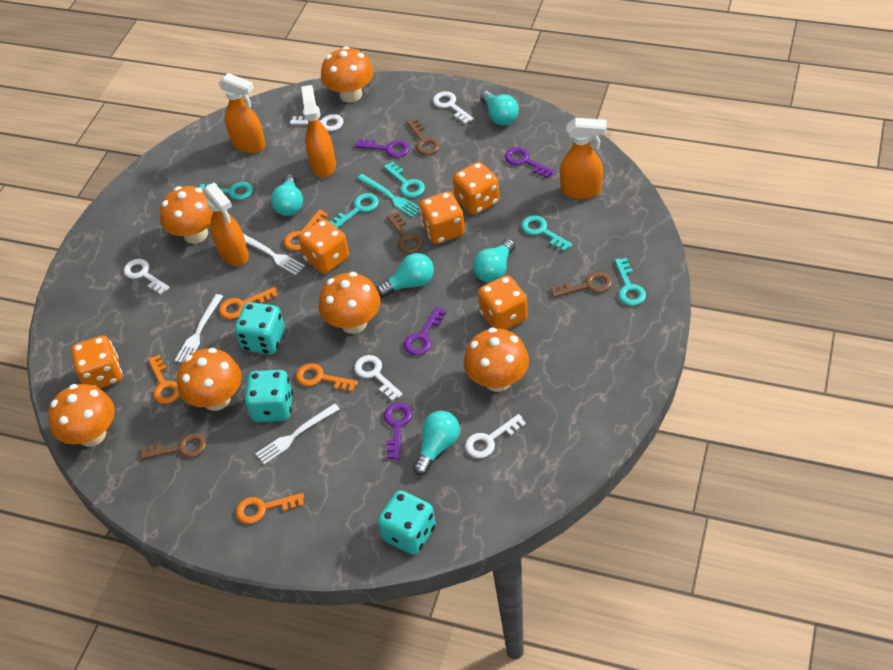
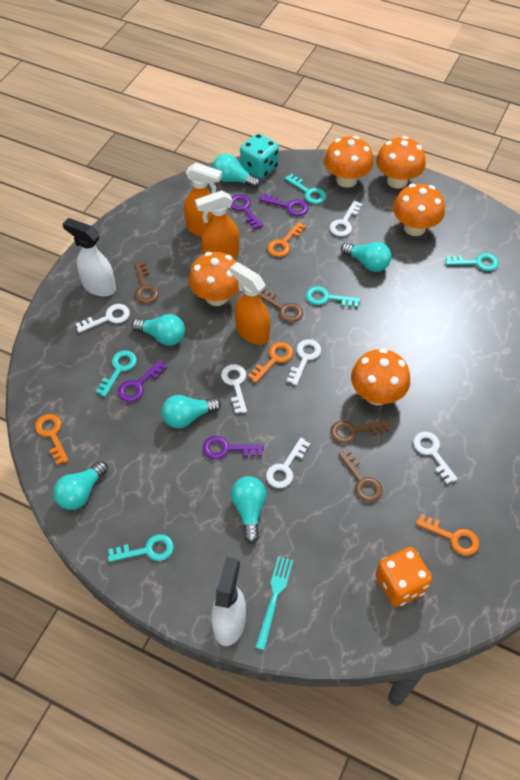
orange dice: [71,335,122,389] [299,219,349,274] [419,191,465,244] [453,162,500,215] [478,275,528,330] = 5 -> [376,547,432,607] = 1
orange key: [148,354,180,404] [219,287,278,319] [236,493,304,524] [284,209,328,251] [296,363,358,392] = 5 -> [35,414,69,465] [248,342,294,383] [267,222,306,257] [416,514,479,556] = 4
orange mushroom: [48,384,115,447] [160,186,213,244] [177,348,242,411] [319,272,381,334] [321,46,374,103] [464,327,529,392] = 6 -> [188,252,239,306] [324,136,374,188] [351,348,410,405] [376,136,426,189] [393,184,445,236] = 5
orange spray bottle: [203,183,249,266] [218,73,266,153] [301,85,336,178] [560,118,607,199] = 4 -> [184,163,222,237] [195,190,239,258] [230,262,270,344] = 3
turquoise dice: [235,302,285,354] [244,370,293,422] [377,490,436,555] = 3 -> [240,133,279,179] = 1
turquoise light bulb: [271,174,303,216] [376,253,434,297] [413,411,460,475] [473,239,515,283] [480,91,519,125] = 5 -> [53,461,108,510] [132,314,185,346] [162,395,221,428] [212,154,260,188] [231,476,266,543] [341,242,391,272] = 6
white fork: [175,294,223,363] [243,234,305,275] [256,403,340,464] = 3 -> none = 0
white key: [124,259,170,295] [290,114,343,131] [354,355,403,401] [433,91,474,124] [465,414,526,458] = 5 -> [76,304,130,333] [221,364,247,414] [266,438,310,488] [287,339,321,386] [330,201,362,236] [413,432,458,484] = 6
white spray bottle: none = 0 -> [63,218,116,296] [211,557,246,646] = 2

